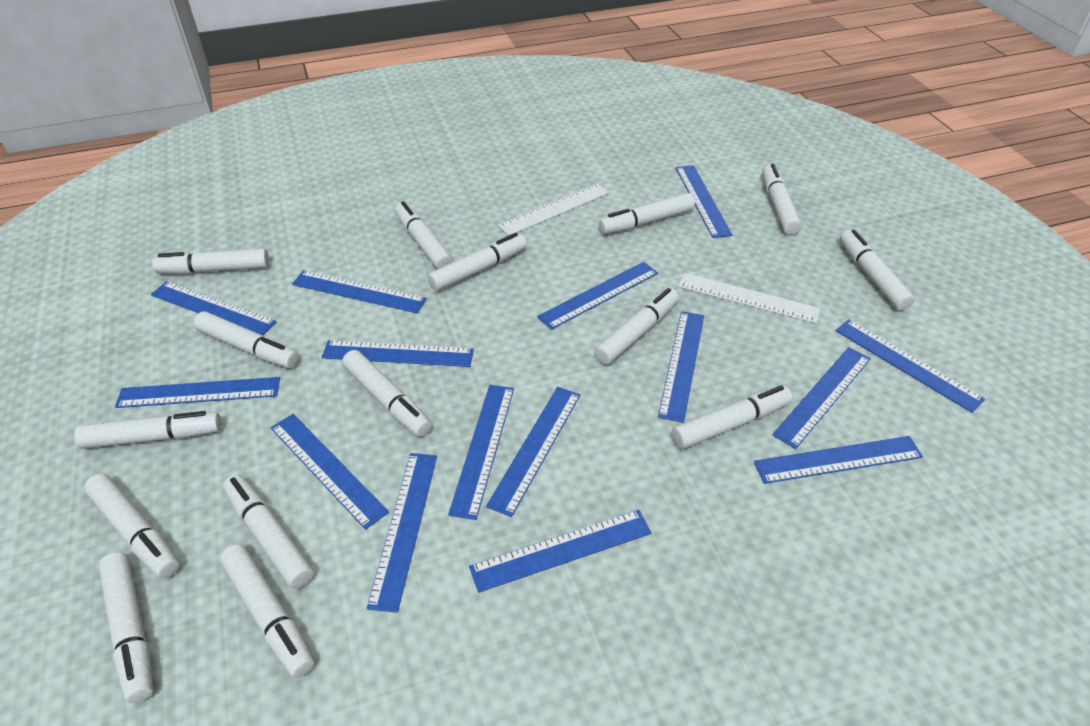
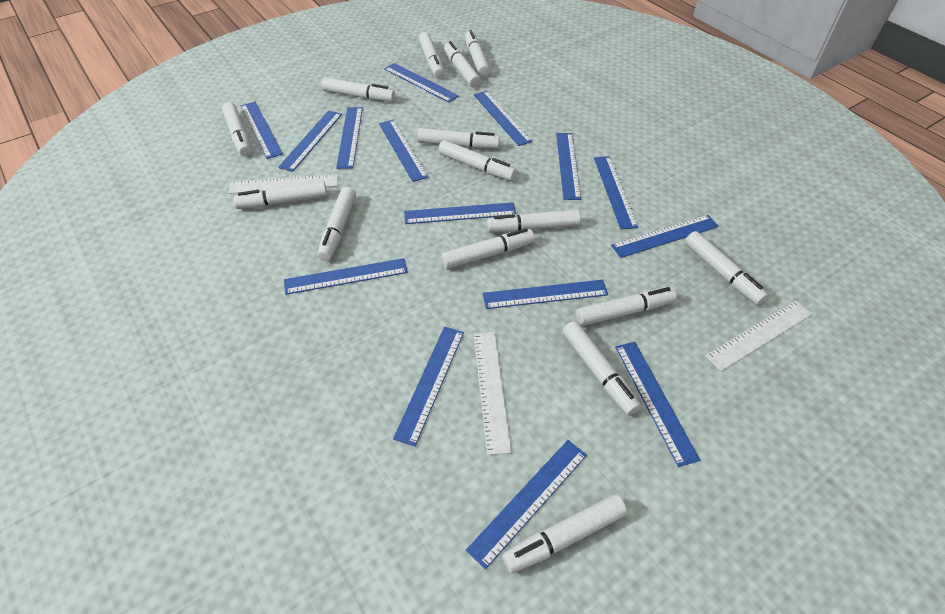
white ruler: [498,183,609,236] [678,273,821,324] = 2 -> [229,174,338,194] [474,332,512,455] [705,301,812,371] = 3

